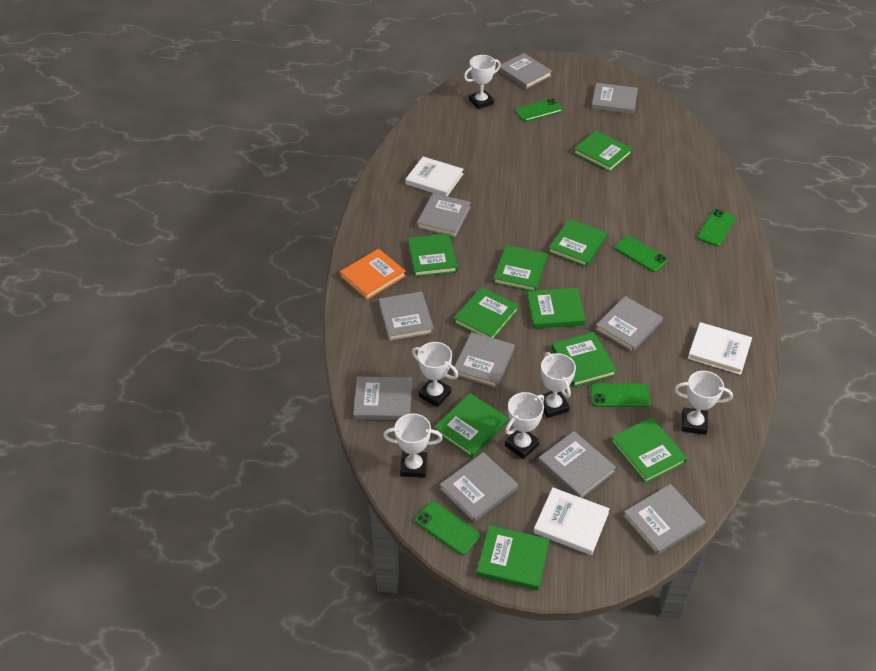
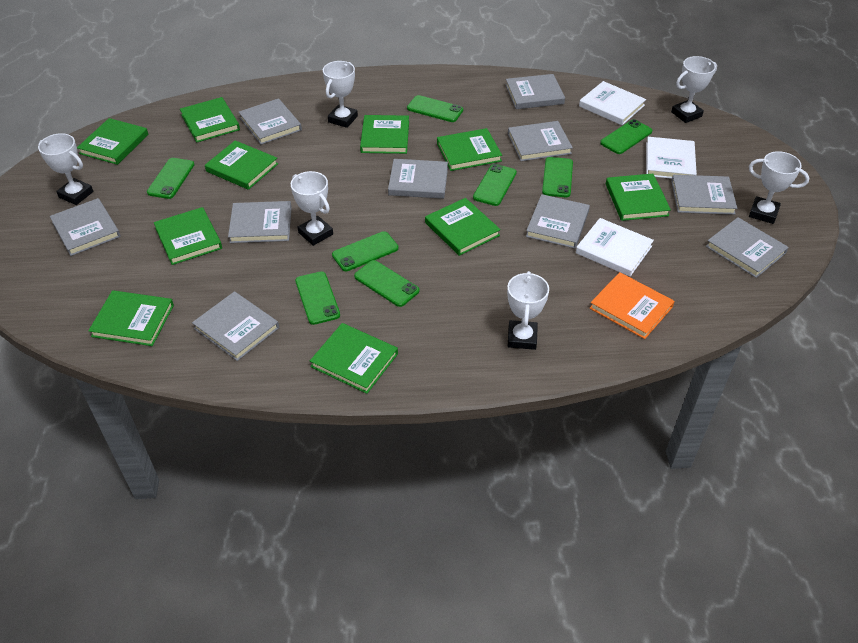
green phone: [415,501,481,555] [515,99,563,122] [590,383,651,407] [614,236,668,272] [697,209,736,246] = 5 -> [147,158,194,199] [295,271,340,325] [332,231,398,271] [354,260,419,307] [407,95,463,122] [473,164,517,206] [542,157,573,197] [600,119,652,154] = 8

